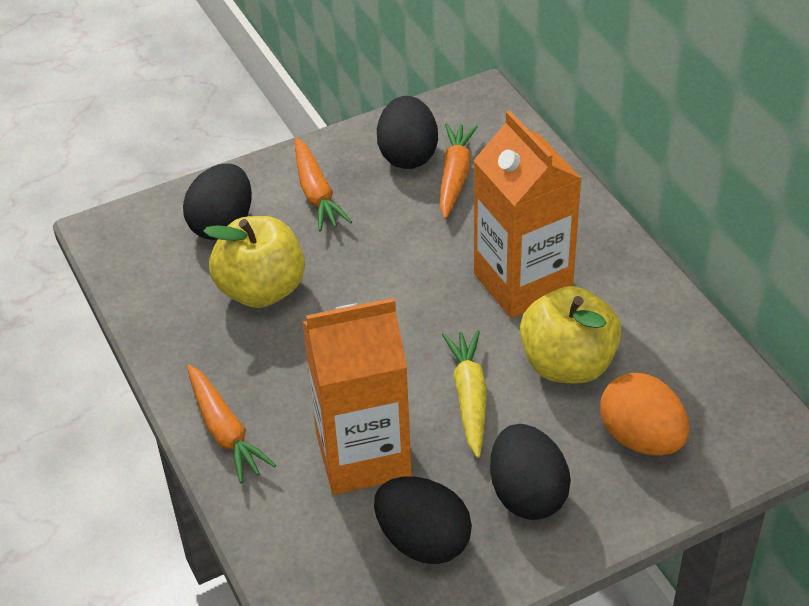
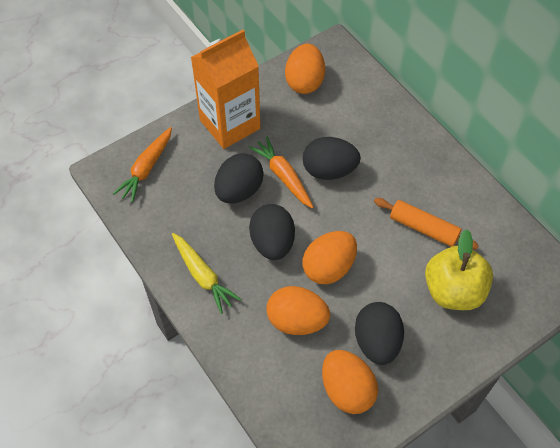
orange carrot: [187,364,276,483] [295,137,352,231] [440,123,478,219] = 3 -> [113,127,172,203] [249,136,314,209] = 2
orange carton: [302,298,412,495] [474,111,582,318] = 2 -> [191,30,261,149] = 1
orange egg: [600,373,689,456] = 1 -> [266,286,330,335] [285,44,325,94] [302,231,357,284] [322,350,378,414] = 4
orange rolling pin: none = 0 -> [374,198,479,250] = 1
yellow apple: [203,216,305,308] [520,286,621,384] = 2 -> [425,229,493,310] = 1

